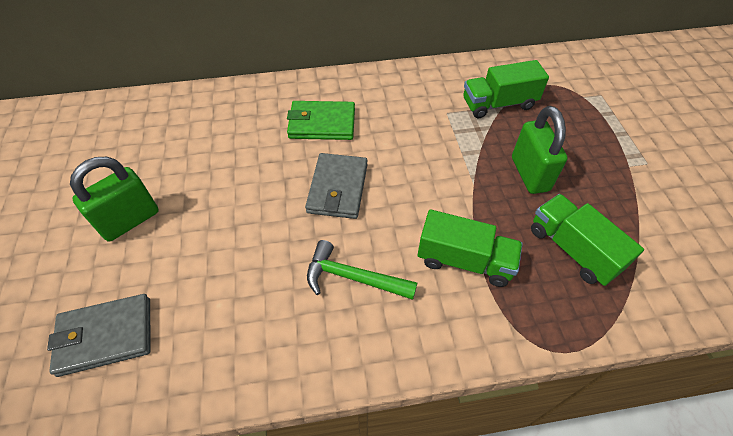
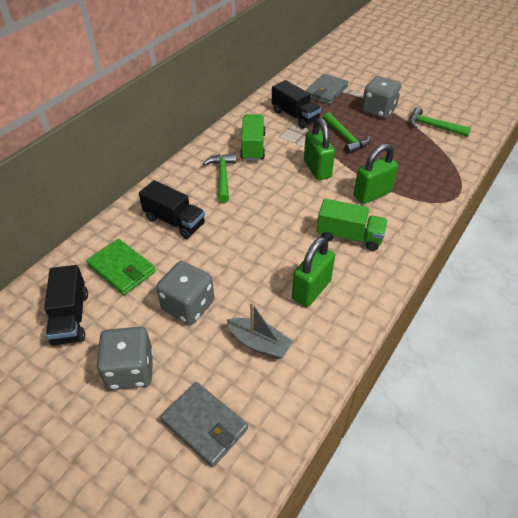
black truck: none = 0 -> [44,265,88,346] [139,180,205,239] [272,80,321,129] = 3
green hammer: [307,240,417,300] = 1 -> [203,153,236,203] [323,112,370,154] [409,107,471,137] = 3
green padlock: [70,157,159,241] [512,106,568,194] = 2 -> [292,237,335,307] [304,118,335,180] [354,143,398,204] = 3
green truck: [418,209,523,287] [463,60,549,118] [531,194,644,286] = 3 -> [240,114,266,161] [317,199,387,251] = 2
grey boat: none = 0 -> [227,302,293,359] = 1
grey dice: none = 0 -> [97,327,153,390] [156,261,214,325] [362,76,402,119] = 3

